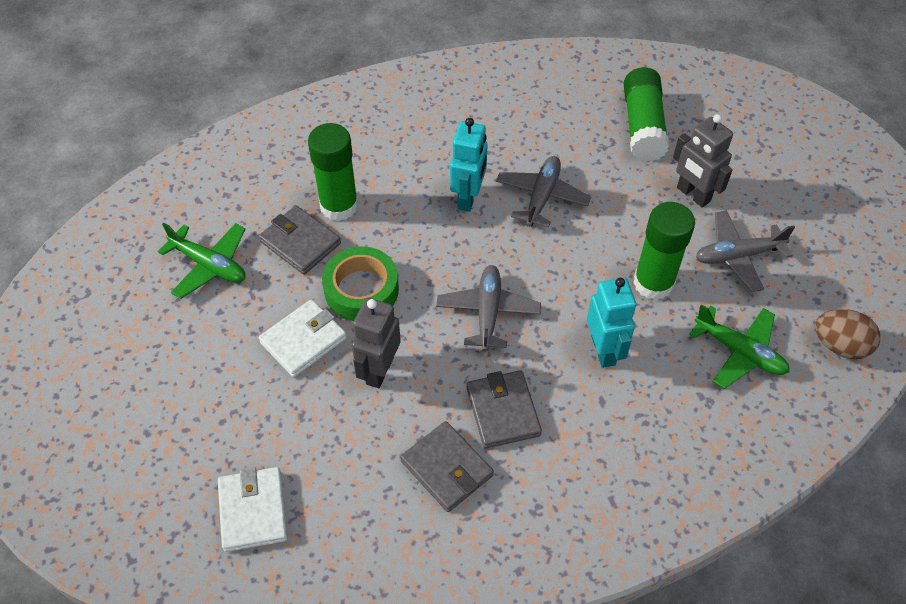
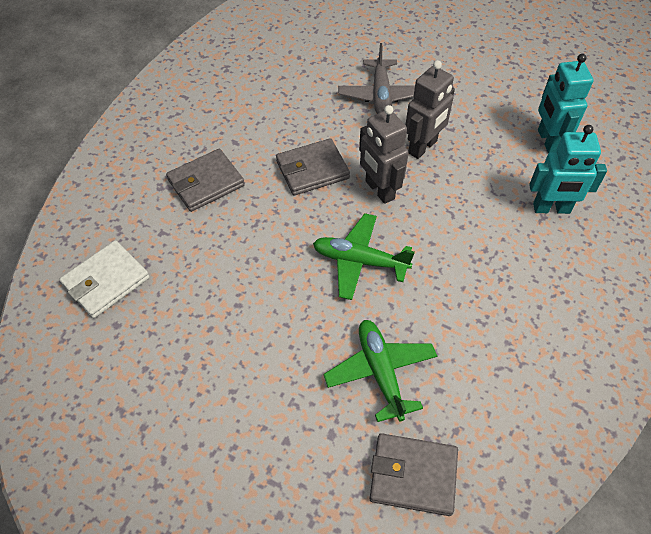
brown egg: [815,309,880,359] = 1 -> none = 0
green glue stick: [308,123,358,221] [624,67,669,161] [633,202,695,300] = 3 -> none = 0
green tape: [322,246,399,321] = 1 -> none = 0
grey plane: [436,265,541,352] [496,156,591,227] [696,210,795,292] = 3 -> [338,43,415,114] = 1
white wallet: [218,467,288,552] [259,299,347,377] = 2 -> [59,240,150,318] = 1

